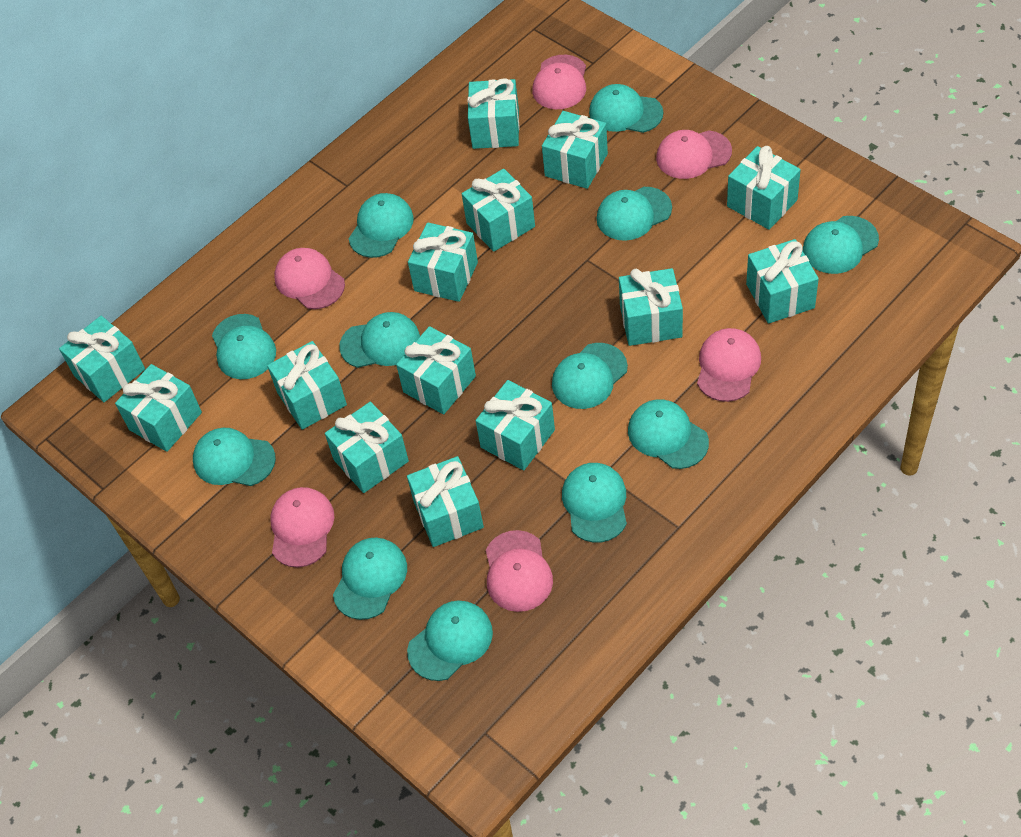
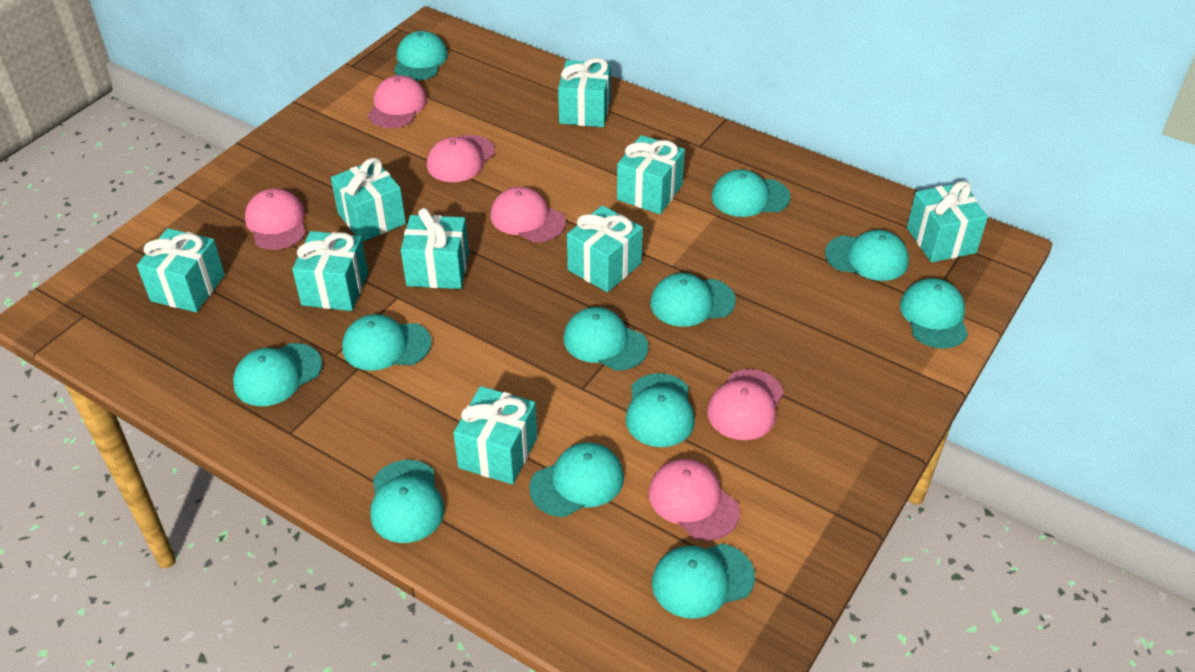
turquoise gift: [59,316,145,402] [115,364,202,452] [267,341,347,430] [325,402,409,493] [396,326,476,414] [407,456,484,547] [408,222,478,302] [462,169,535,252] [467,78,520,149] [476,380,555,470] [542,111,608,189] [619,268,683,346] [727,146,801,230] [746,239,819,324] = 14 -> [137,228,225,312] [292,231,368,311] [331,158,406,242] [401,208,469,289] [453,386,537,484] [558,58,611,127] [567,205,643,292] [617,135,685,214] [907,181,988,263] = 9

